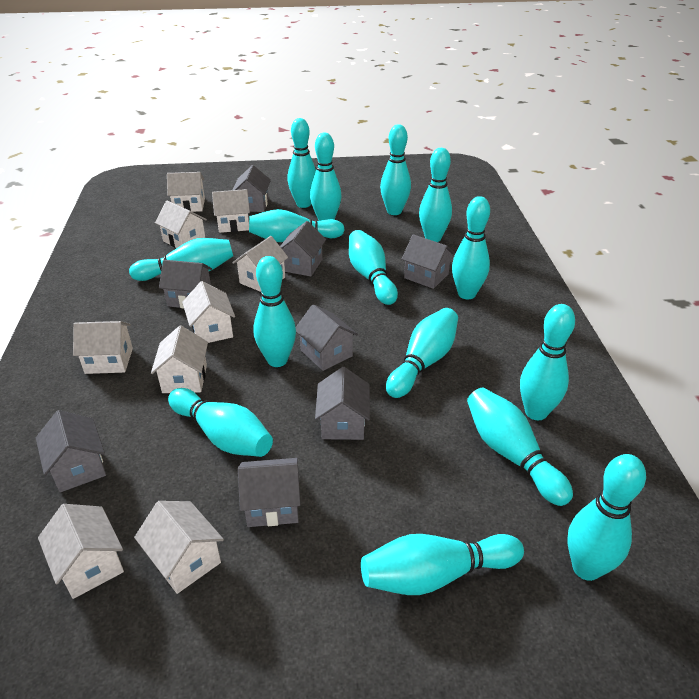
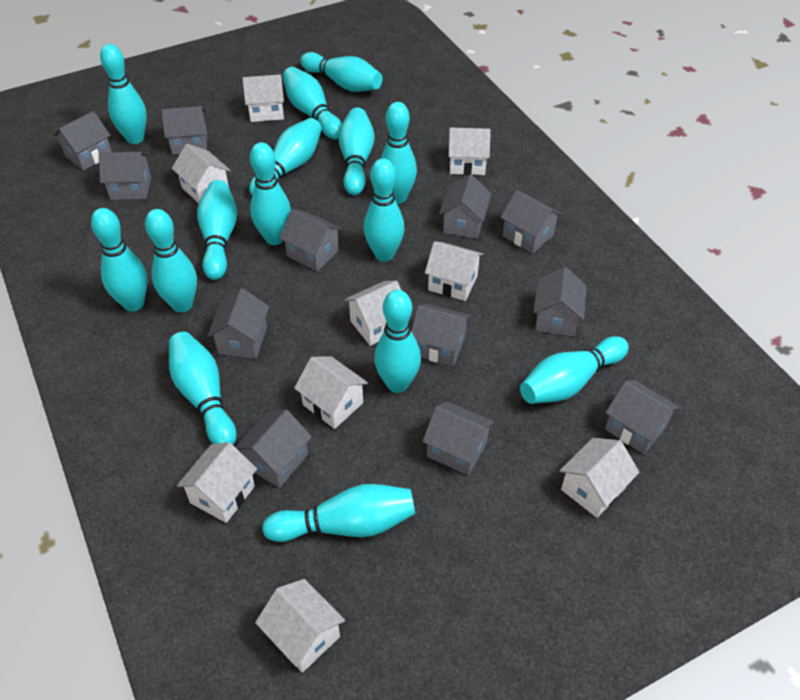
grey house: [36,410,106,492] [159,260,212,309] [233,165,271,212] [238,458,301,527] [280,221,326,276] [295,304,358,371] [315,367,370,440] [402,234,455,289] = 8 -> [53,111,112,170] [99,152,151,200] [161,106,207,155] [207,288,269,359] [236,409,312,488] [279,209,342,271] [411,303,471,366] [422,401,495,475] [439,174,491,239] [500,190,562,254] [533,267,587,336] [605,380,680,454] = 12

